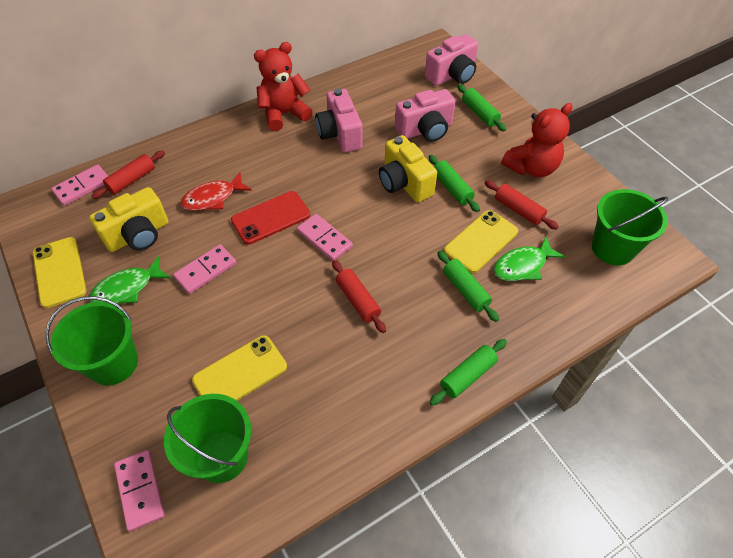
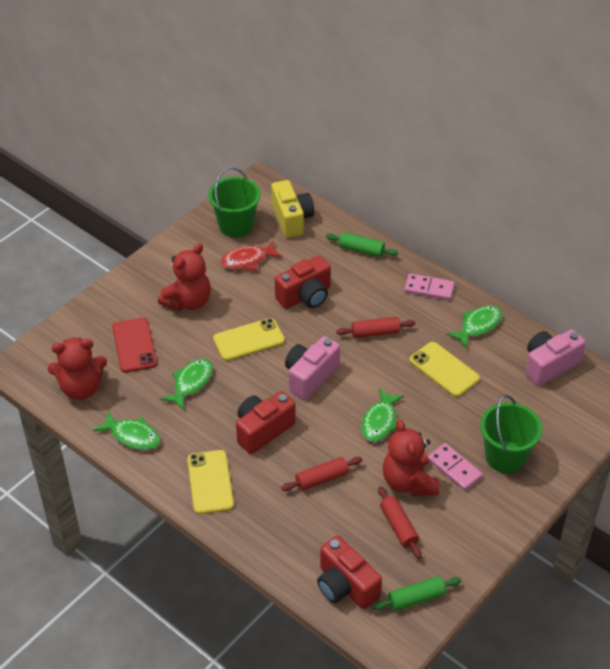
green bucket: [45,296,138,385] [164,394,251,483] [592,189,668,265] = 3 -> [208,167,261,238] [480,395,542,473] = 2
green fish: [90,256,170,304] [494,236,565,281] = 2 -> [93,411,161,450] [161,359,213,411] [361,388,404,442] [446,305,502,348] = 4
green rolling pin: [429,155,480,212] [430,339,507,406] [437,251,499,322] [458,84,506,131] = 4 -> [326,232,398,257] [372,576,461,611] = 2
pink camera: [315,89,363,153] [395,89,456,142] [425,34,478,86] = 3 -> [285,336,340,400] [525,329,586,386] = 2
pink domino: [51,165,108,206] [114,450,165,532] [173,244,236,294] [297,214,353,261] = 4 -> [404,273,455,300] [428,443,483,491] = 2
red camera: none = 0 -> [236,391,296,454] [275,255,331,309] [317,536,382,610] = 3
red teddy bear: [254,42,313,131] [501,103,573,178] = 2 -> [48,338,107,400] [158,243,211,311] [383,419,439,496] = 3
yellow camera: [89,187,169,252] [379,135,437,202] = 2 -> [271,180,314,238] = 1

